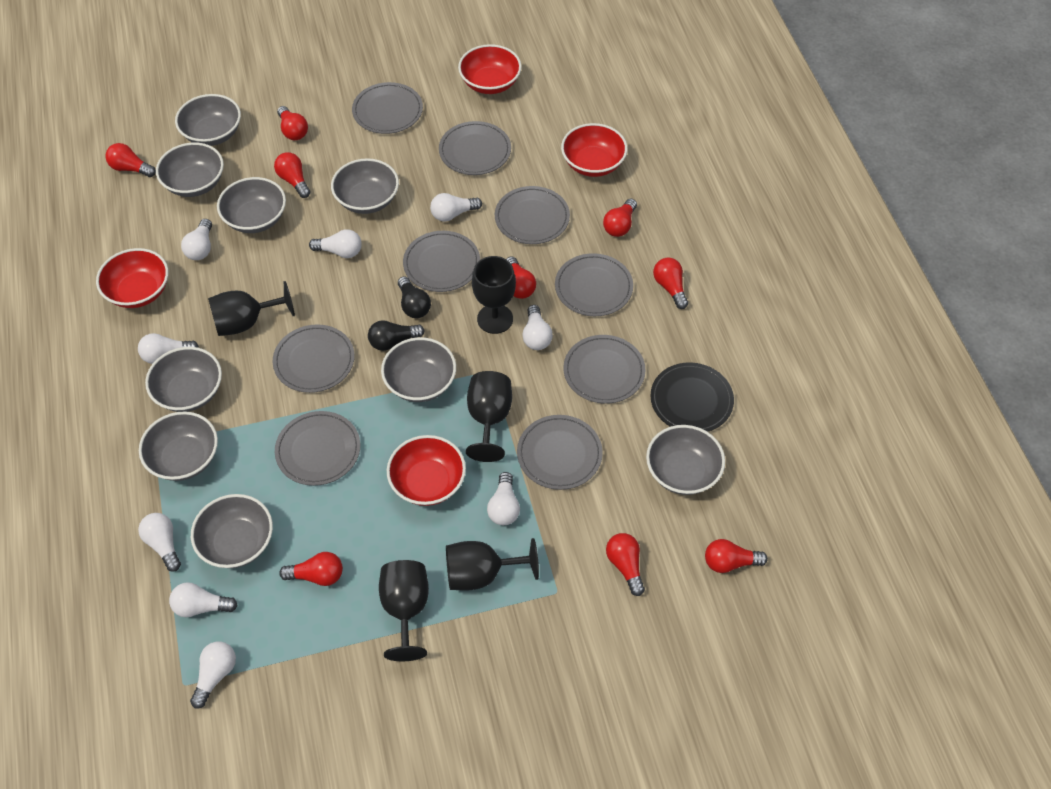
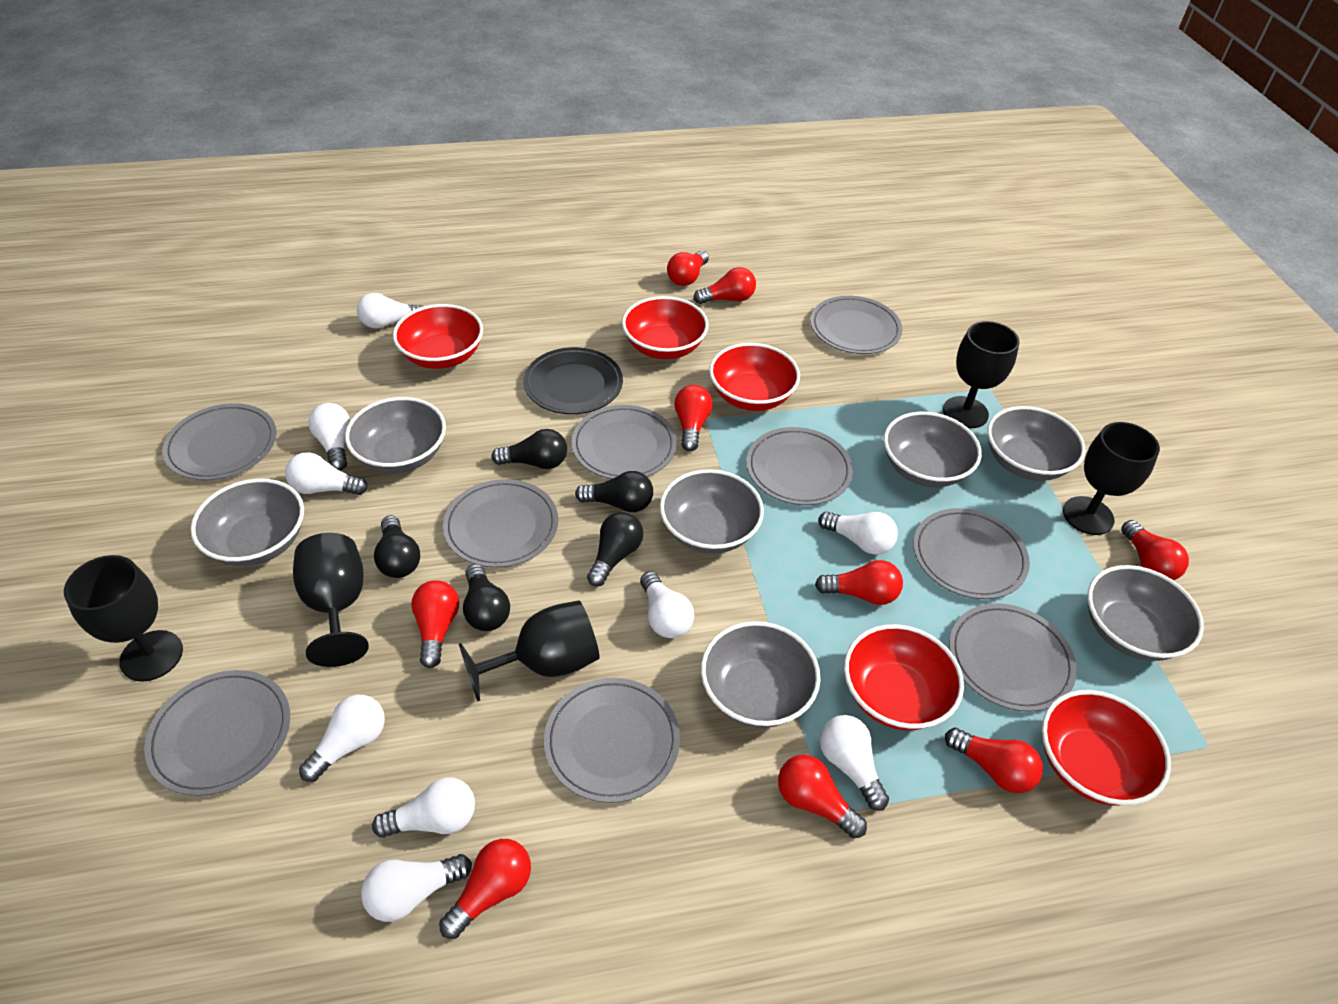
black light bulb: [368,320,425,351] [398,276,431,318] = 2 -> [374,515,420,578] [463,564,510,631] [491,429,567,469] [575,471,653,512] [587,512,643,587] = 5
grey bowl: [139,411,218,481] [145,347,222,412] [156,143,224,197] [175,94,241,146] [191,494,273,568] [217,177,286,233] [331,158,399,214] [381,337,456,402] [646,425,725,495] = 9 -> [191,478,304,566] [345,397,446,473] [660,469,764,554] [701,621,821,728] [884,412,982,487] [988,406,1086,481] [1087,565,1204,661] = 7
red bowl: [96,248,169,308] [387,435,466,506] [458,44,522,94] [561,123,628,177] = 4 -> [393,304,483,369] [622,296,709,359] [709,343,800,411] [844,624,964,730] [1042,690,1171,806] = 5

